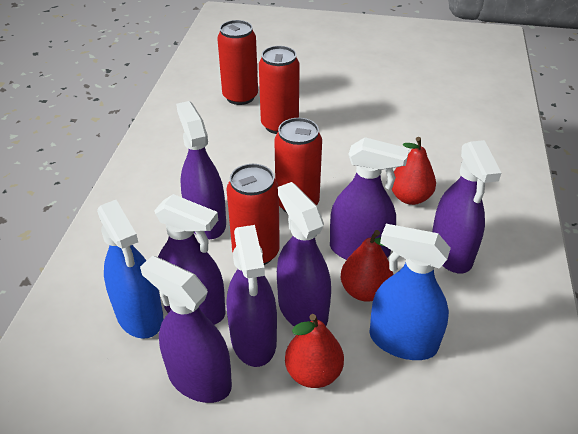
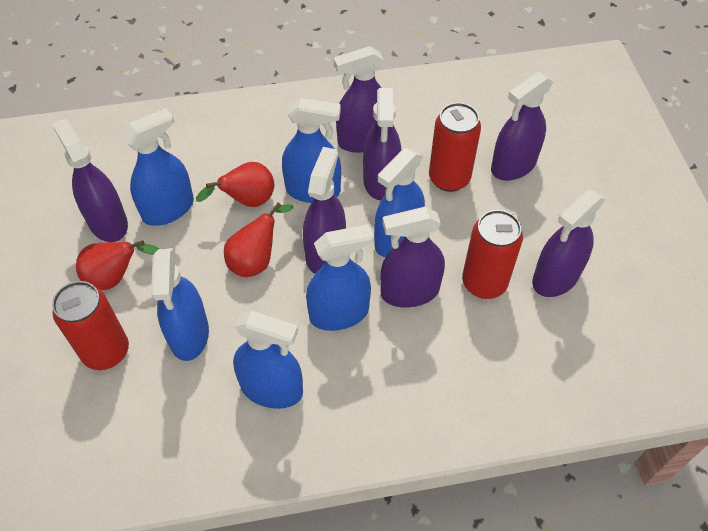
blue spray bottle: [97,200,163,339] [370,224,451,360] = 2 -> [121,108,194,226] [151,248,209,361] [233,311,303,409] [282,98,341,203] [306,224,374,331] [374,148,425,257] = 6
red can: [217,20,258,105] [226,164,280,265] [259,46,300,134] [274,118,322,213] = 4 -> [52,281,129,370] [429,102,481,192] [462,210,523,299] = 3

